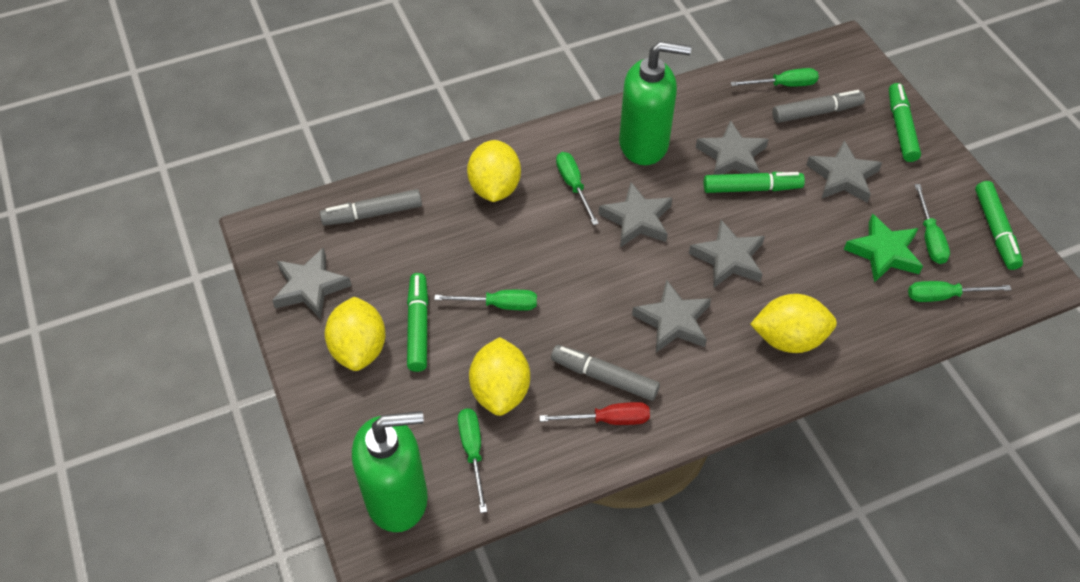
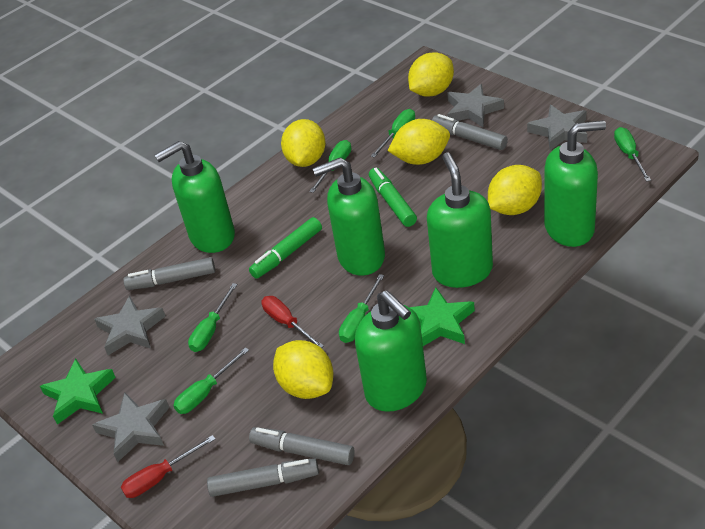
green marker: [407,273,428,372] [704,172,805,193] [889,83,921,162] [975,181,1023,270] = 4 -> [249,217,322,279] [369,168,417,227] = 2
green soap dispenser: [352,411,428,532] [619,41,691,165] = 2 -> [155,141,235,253] [313,158,385,276] [355,290,427,412] [427,153,493,288] [544,120,606,247] = 5
green star: [844,214,923,283] = 1 -> [40,358,116,424] [409,287,475,346] = 2
grey marker: [320,189,422,226] [551,345,660,401] [772,90,865,123] = 3 -> [123,257,215,290] [207,458,319,497] [249,427,355,465] [432,114,508,150] = 4
grey star: [272,247,352,319] [598,182,672,247] [632,279,711,352] [689,220,765,287] [696,120,769,175] [806,140,882,203] = 6 -> [92,392,170,462] [94,296,166,355] [447,84,504,127] [527,105,587,150] = 4
red screwdriver: [540,402,650,425] = 1 -> [121,435,215,498] [261,296,324,348] = 2
yellow lemon: [325,297,386,371] [467,140,521,202] [469,337,530,416] [750,294,837,353] = 4 -> [273,340,333,399] [281,119,326,167] [388,119,450,165] [408,52,454,97] [488,165,542,215] = 5

